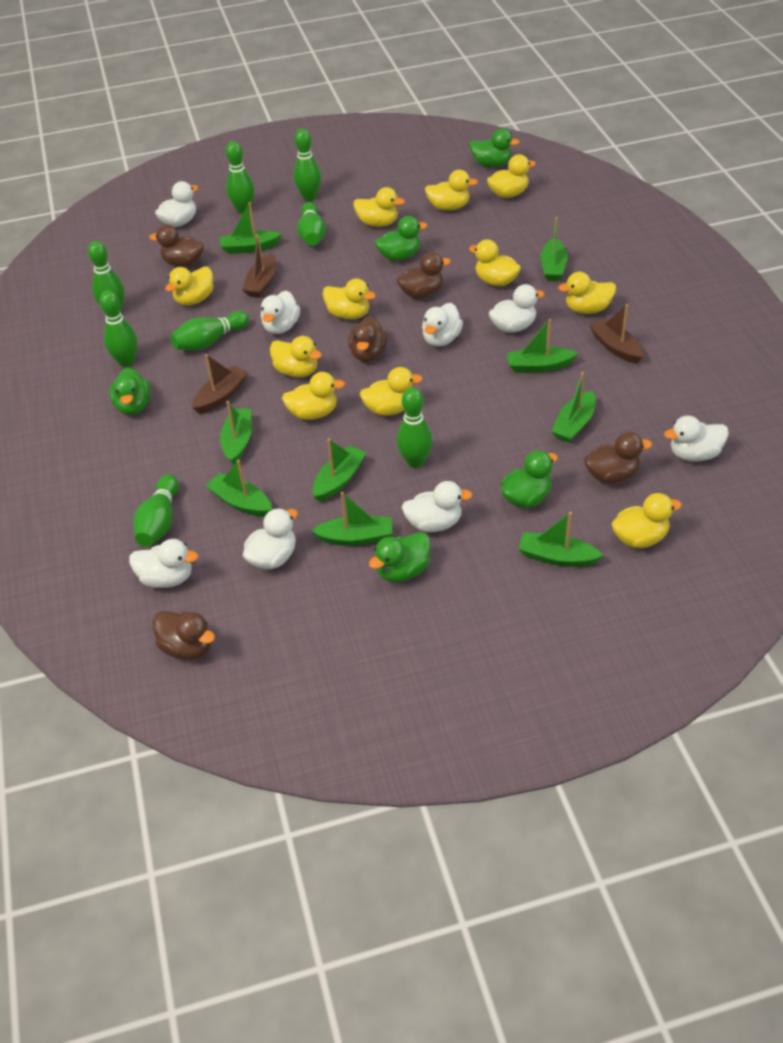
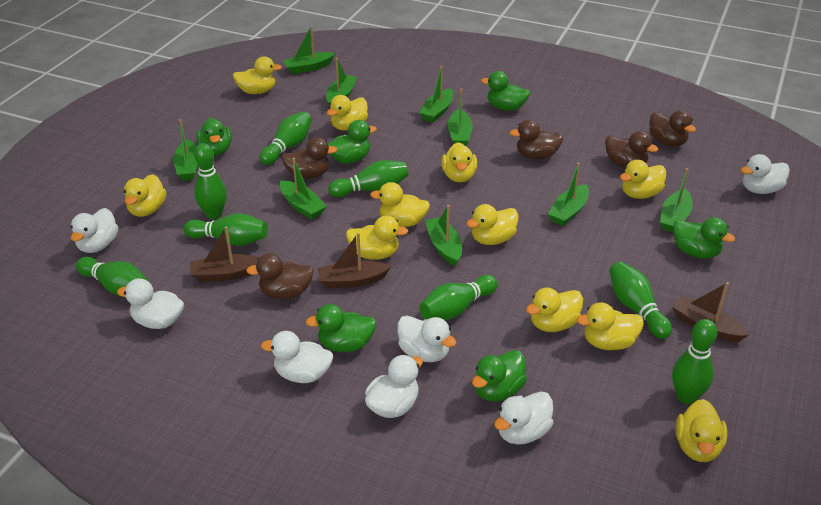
green duck: [109,368,151,415] [369,532,431,582] [375,216,427,261] [469,129,520,167] [501,450,558,508] = 5 -> [196,118,232,155] [306,304,376,352] [328,120,377,164] [472,350,527,401] [481,71,530,111] [673,217,735,259] = 6
white duck: [129,539,198,588] [155,181,198,227] [243,508,298,569] [261,290,300,334] [402,481,473,532] [422,303,463,347] [489,284,545,333] [664,415,729,462] = 8 -> [70,208,118,253] [117,278,184,329] [261,331,333,383] [365,355,423,418] [397,316,456,362] [494,391,553,445] [741,154,790,194] = 7

